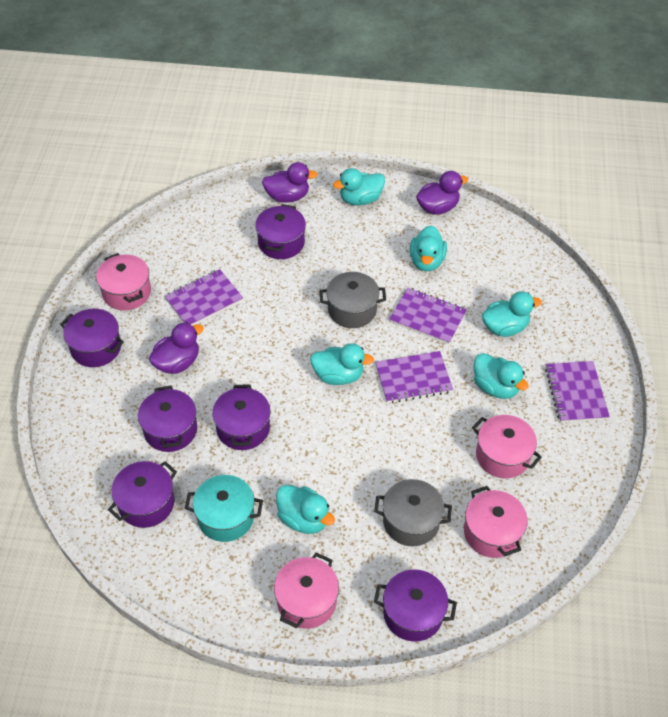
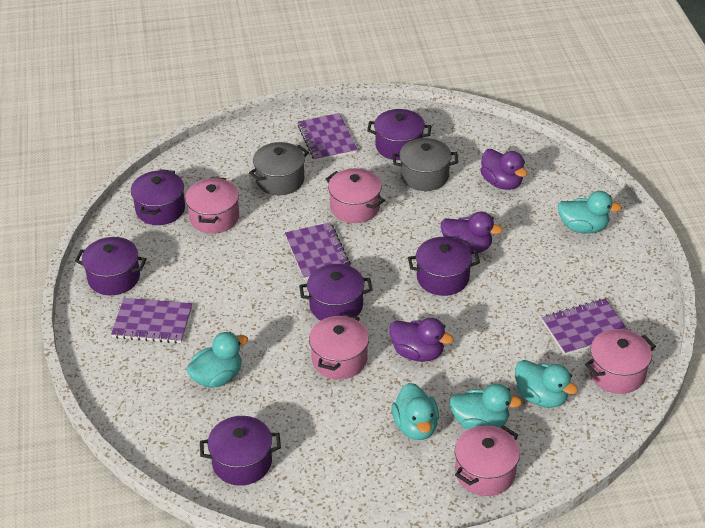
pink pot: [96,253,151,310] [274,553,339,629] [464,486,528,558] [472,415,542,478] = 4 -> [185,177,239,234] [309,313,369,380] [326,168,385,223] [455,425,520,496] [585,329,656,394] = 5
turquoise duck: [276,485,335,534] [310,343,374,385] [333,168,385,206] [410,226,447,271] [474,353,529,399] [482,291,542,337] = 6 -> [186,332,248,388] [392,383,439,440] [449,384,522,430] [515,360,578,408] [558,191,622,234] = 5
turquoise pot: [185,475,263,542] = 1 -> none = 0

